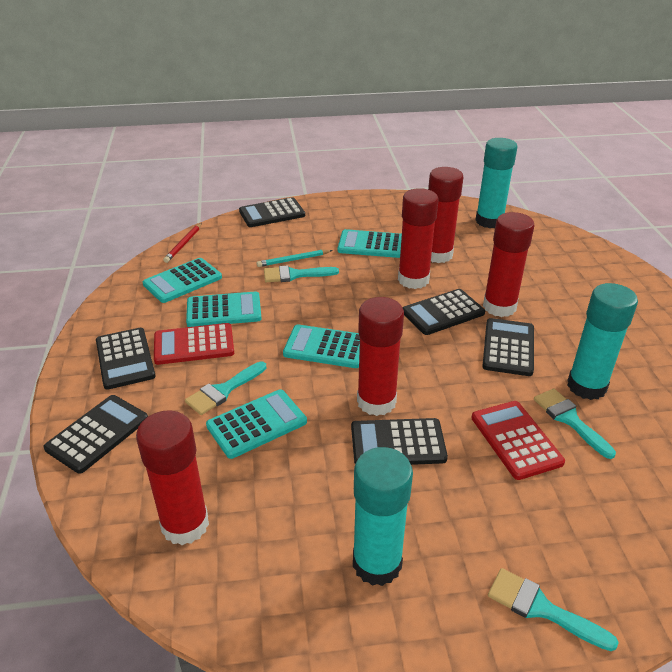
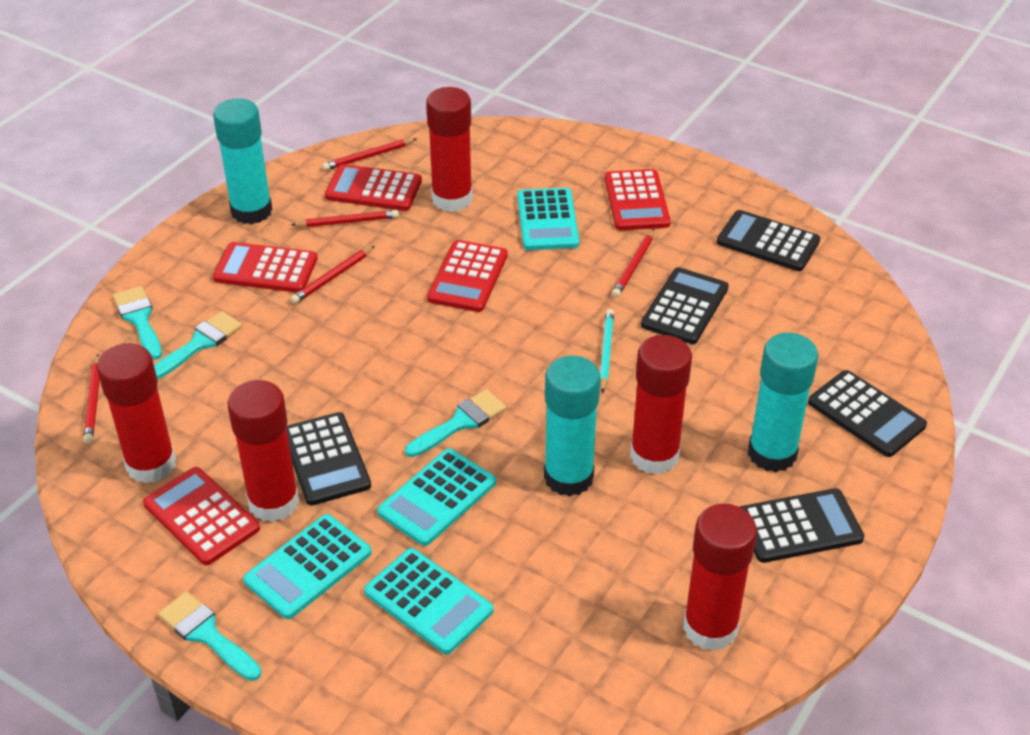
black calculator: [43,395,148,474] [96,328,156,390] [239,197,305,227] [351,418,448,465] [403,289,485,335] [482,318,534,376] = 6 -> [286,412,371,506] [641,267,729,344] [717,210,820,271] [740,488,864,563] [808,370,927,457] = 5
red calculator: [154,323,234,365] [471,401,565,480] = 2 -> [143,467,260,565] [213,242,318,293] [325,164,422,211] [427,240,508,312] [605,169,671,230] = 5
red pencil: [163,223,202,263] = 1 -> [83,354,100,444] [290,246,375,304] [291,210,399,227] [322,138,416,171] [612,229,654,298] = 5
turquoise calculator: [143,258,222,303] [186,291,262,327] [206,389,307,459] [283,324,360,368] [338,229,402,258] = 5 -> [243,514,372,619] [364,548,493,654] [377,448,496,546] [517,188,580,250] = 4

